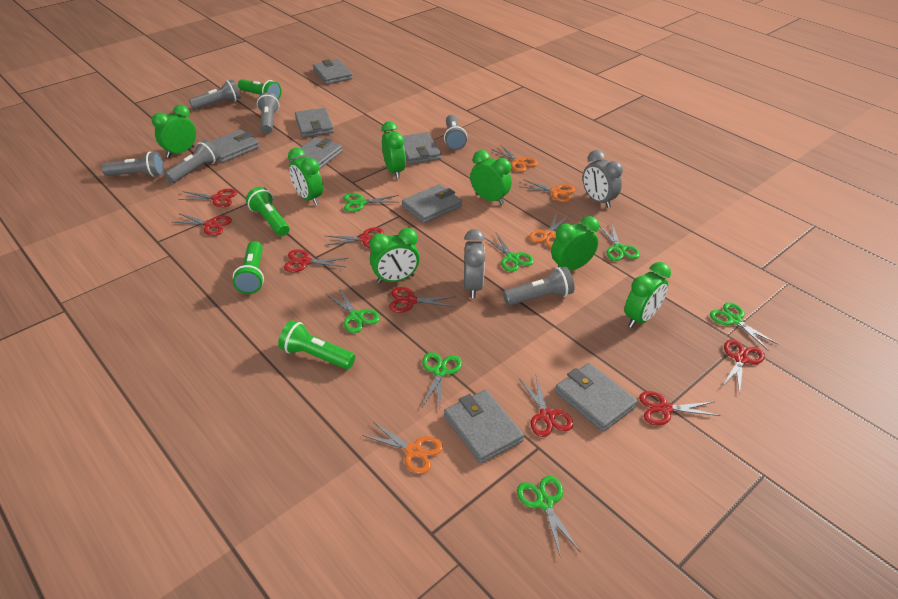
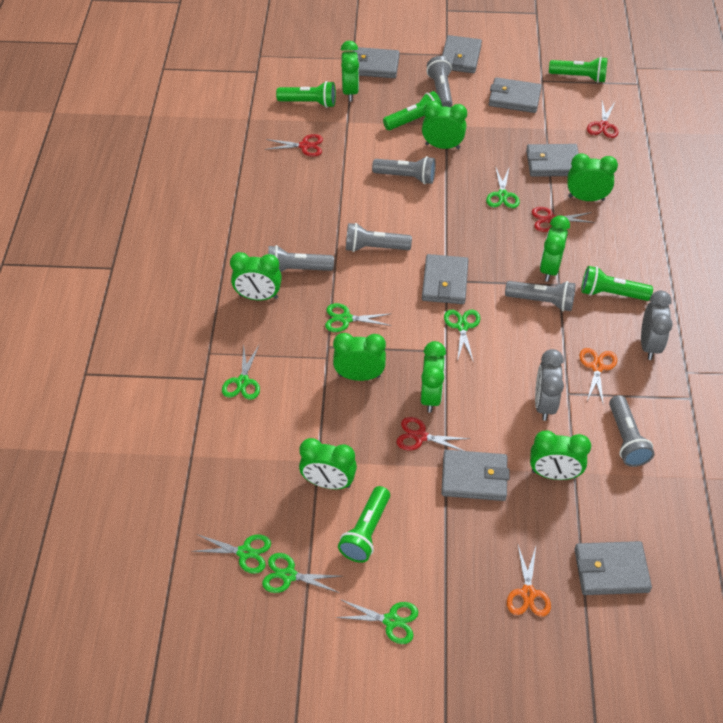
green clock: [152,105,196,158] [288,148,323,205] [370,228,420,284] [381,121,406,179] [470,150,512,205] [551,216,599,271] [624,262,671,328] = 7 -> [230,252,282,300] [299,438,357,489] [333,333,386,381] [341,41,359,101] [421,341,446,413] [422,101,467,149] [530,431,591,480] [540,215,570,282] [567,153,618,201] = 9
green flashlight: [233,241,264,294] [238,79,281,100] [246,187,290,236] [278,320,355,369] = 4 -> [276,81,336,108] [338,486,390,563] [383,91,442,130] [549,57,608,83] [581,266,653,301] = 5
grey wallet: [209,129,260,163] [289,137,343,169] [295,108,334,137] [313,59,353,84] [402,184,462,224] [403,132,441,164] [444,390,524,464] [555,363,638,432] = 8 -> [353,47,400,78] [422,254,468,304] [441,450,509,501] [442,35,482,73] [489,77,542,113] [526,144,579,177] [574,541,652,595] = 7
orange scissors: [362,421,443,474] [491,145,538,172] [521,179,575,202] [529,212,570,248] = 4 -> [507,545,551,617] [579,348,617,406] = 2
red scissors: [173,213,232,236] [178,189,237,207] [284,249,348,272] [324,227,384,248] [389,287,456,313] [520,376,573,437] [639,391,720,425] [722,339,765,395] = 8 -> [265,134,323,157] [396,417,470,451] [532,207,595,232] [587,101,619,138] = 4

